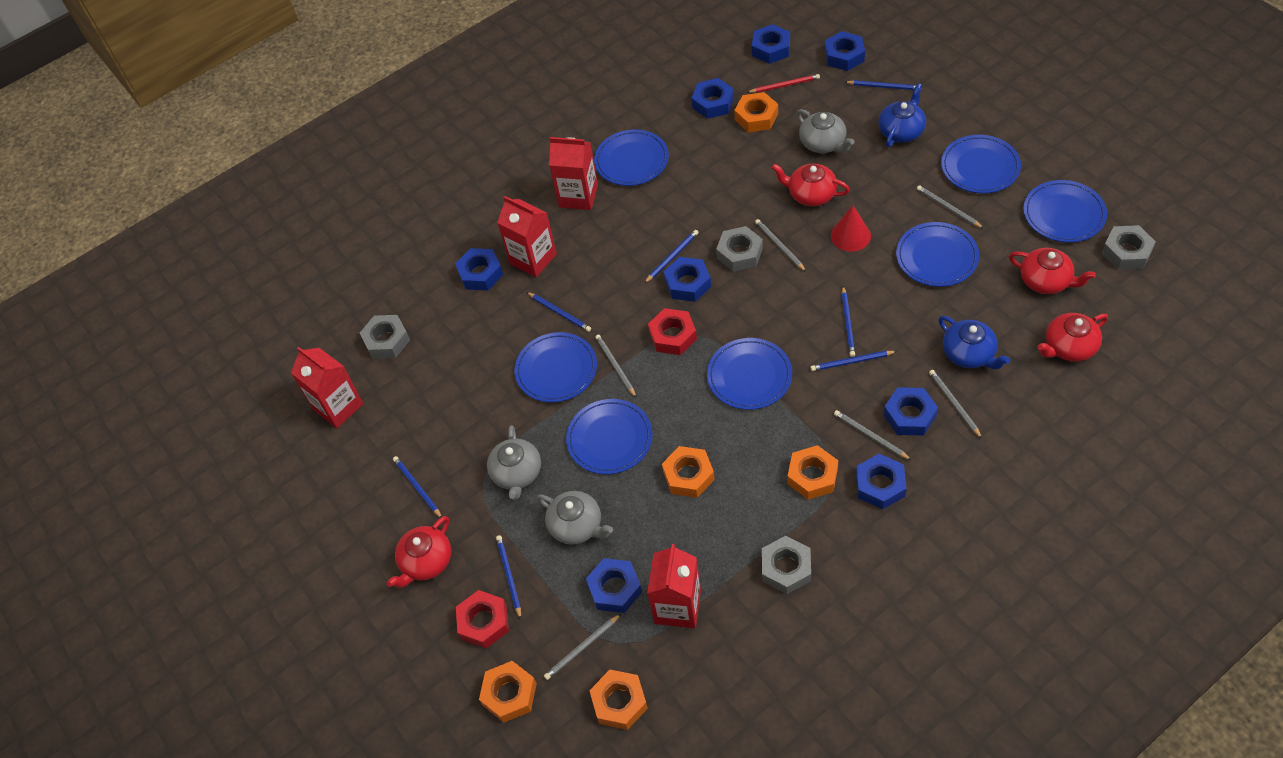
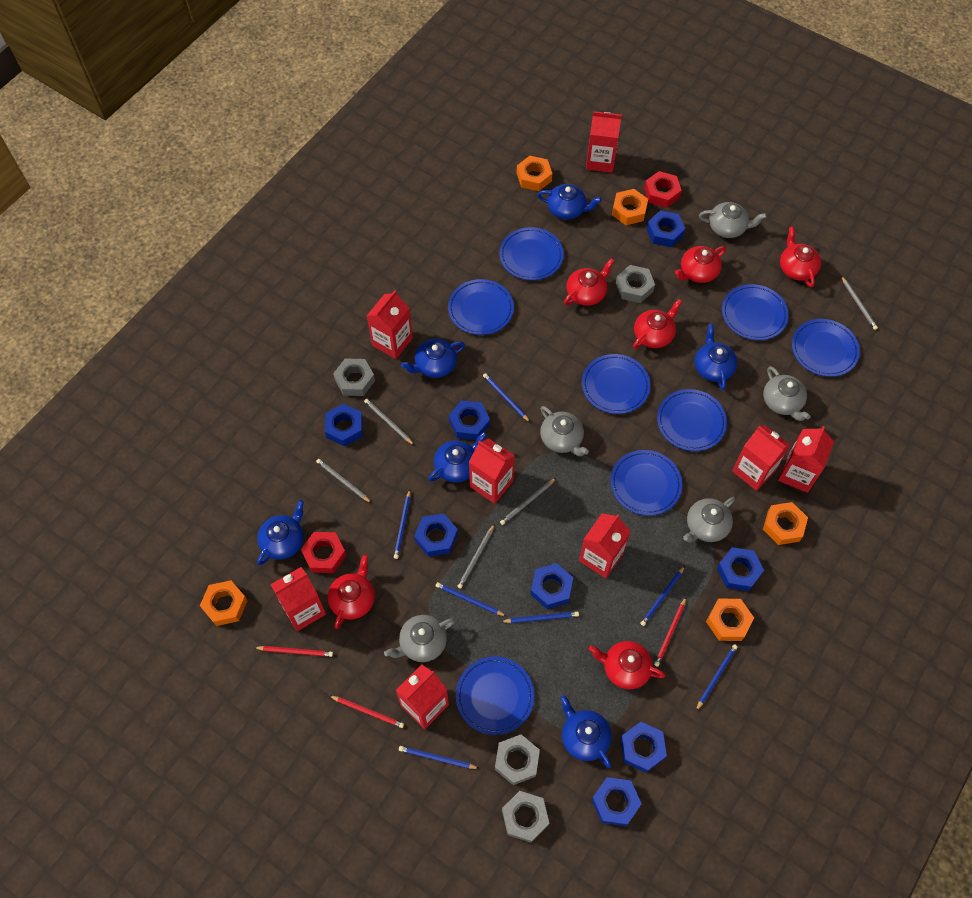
blue plate: [514,332,597,403] [566,399,653,474] [594,129,669,186] [707,338,792,410] [896,222,979,287] [941,135,1021,193] [1023,180,1107,243] = 7 -> [448,279,514,335] [456,656,534,735] [499,227,564,280] [582,354,650,414] [610,450,682,516] [657,389,727,451] [722,284,789,340] [792,319,860,377] = 8
blue teapot: [878,83,926,147] [938,316,1010,369] = 2 -> [257,500,304,565] [401,339,465,378] [428,432,487,483] [537,184,602,220] [560,695,612,768] [695,324,738,390] = 6
grey pencil: [544,614,621,680] [595,335,636,398] [755,219,806,272] [834,410,911,460] [917,185,984,229] [929,370,982,439] = 6 -> [316,459,372,503] [364,399,414,445] [457,524,495,589] [500,478,556,525] [841,276,878,330] = 5
grey teapot: [487,425,541,500] [537,491,613,545] [797,109,854,153] = 3 -> [384,615,456,662] [540,406,589,456] [683,497,735,542] [699,202,767,238] [763,366,811,421] = 5
red carton: [291,347,363,428] [497,196,557,277] [549,137,598,210] [647,544,701,628] = 4 -> [270,567,326,631] [367,290,413,359] [396,664,449,729] [469,438,515,504] [579,513,631,578] [586,111,622,173] [732,425,790,491] [778,426,834,493] = 8
red cone: [831,206,871,252] = 1 -> none = 0
red pencil: [747,74,820,93] = 1 -> [254,646,333,657] [330,696,404,728] [654,597,686,667] = 3
red teapot: [387,516,451,588] [772,164,850,206] [1009,248,1096,294] [1038,313,1108,362] = 4 -> [328,555,375,629] [564,258,614,306] [589,641,665,689] [633,299,682,349] [675,246,726,283] [780,226,821,287] = 6

